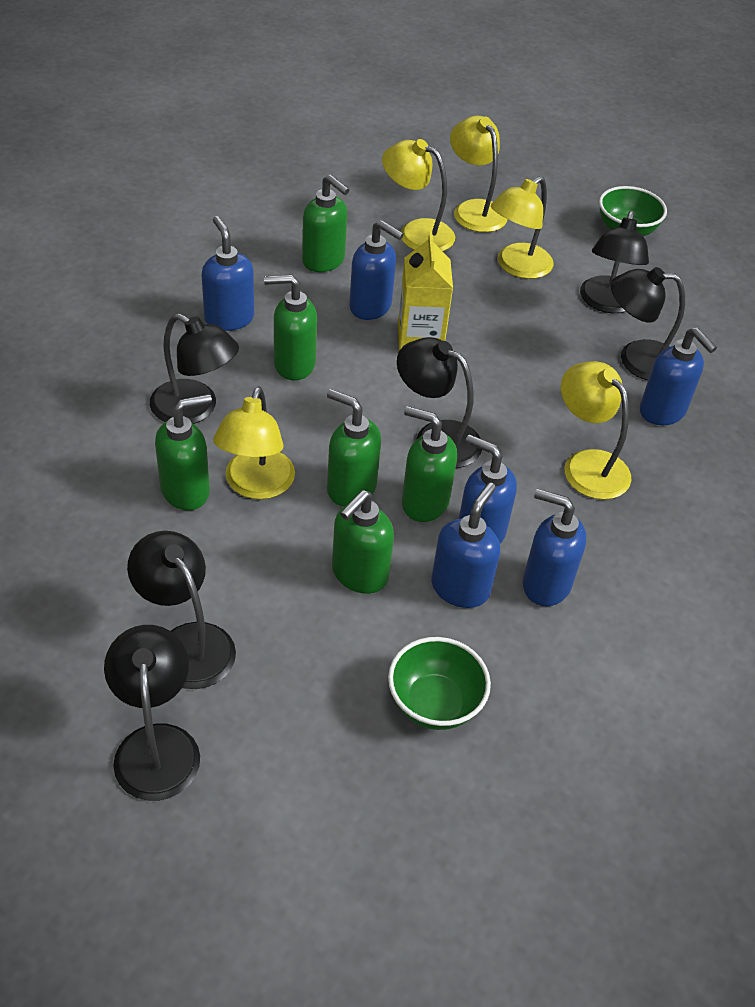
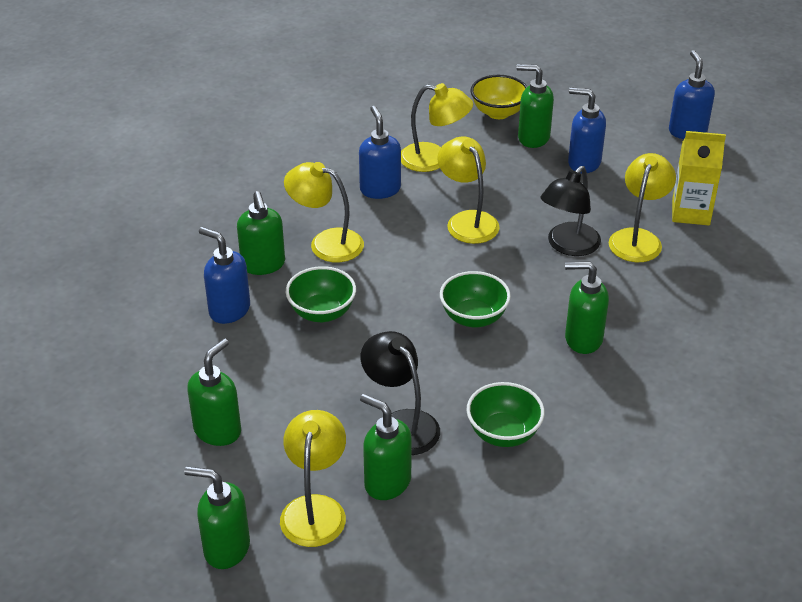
black lamp: [104,625,200,801] [127,531,236,689] [150,314,239,424] [397,337,482,468] [580,211,649,313] [610,267,685,380] = 6 -> [361,331,440,455] [540,166,601,256] = 2
blue soap dispenser: [202,216,254,331] [349,220,404,320] [431,482,500,608] [459,434,517,544] [523,489,587,606] [640,328,717,425] = 6 -> [199,227,250,324] [359,106,401,199] [568,87,606,173] [669,50,715,139] = 4
green bowl: [388,637,491,730] [599,186,667,236] = 2 -> [286,266,356,322] [440,271,511,327] [467,382,545,447] = 3
yellow bowl: none = 0 -> [471,75,527,119] = 1

